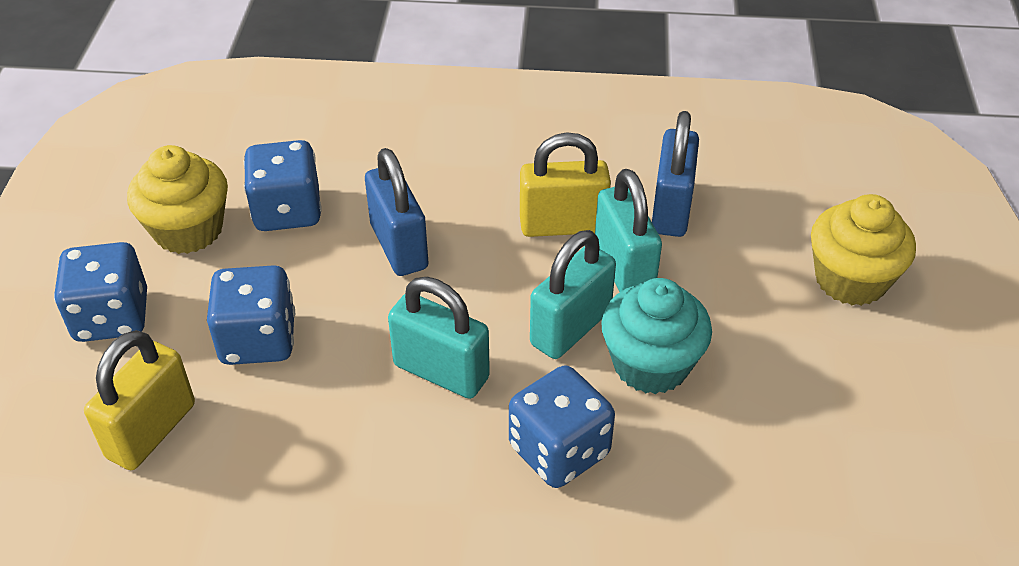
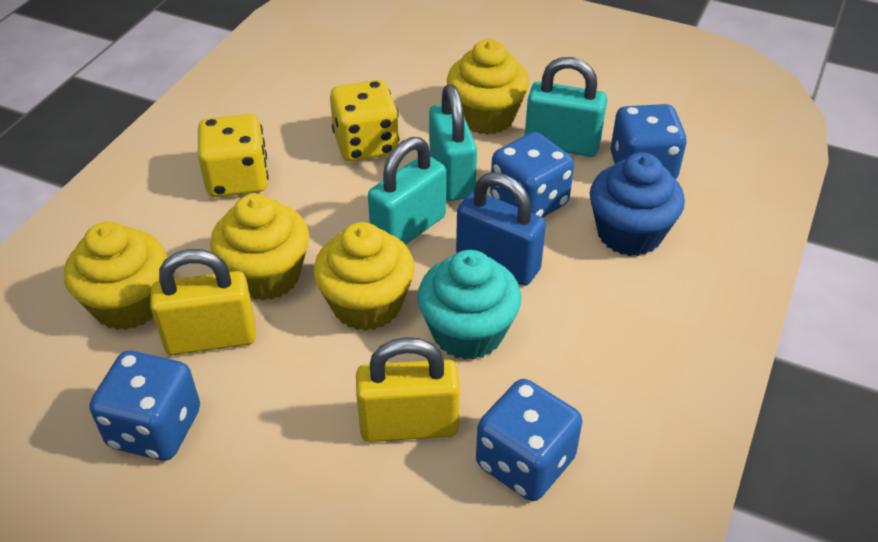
blue cupcake: none = 0 -> [590,153,685,256] = 1
blue padlock: [365,148,429,276] [652,111,699,237] = 2 -> [456,172,546,286] = 1
yellow cupcake: [127,145,228,254] [811,194,916,306] = 2 -> [64,222,167,330] [210,194,309,300] [313,222,415,331] [447,40,529,135] = 4
yellow dice: none = 0 -> [198,114,268,197] [330,80,399,161] = 2

